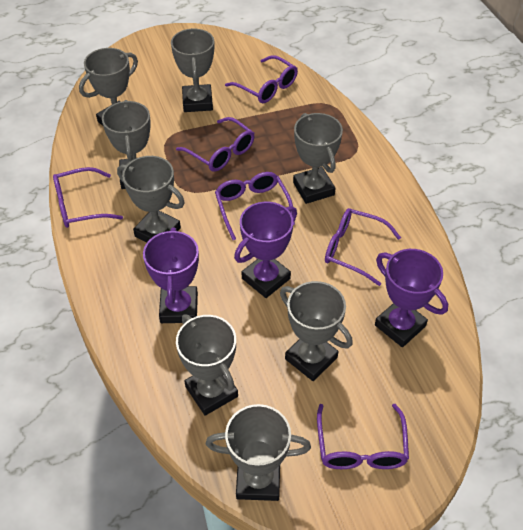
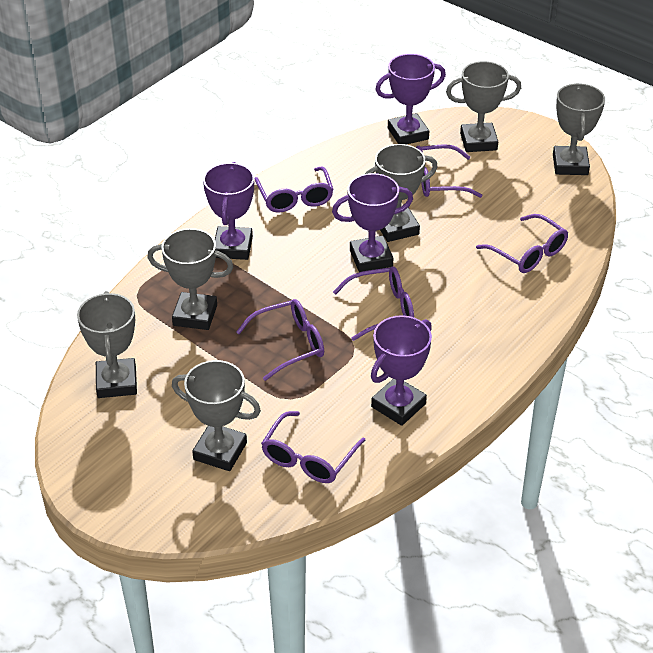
grey trophy: [79,48,138,126] [102,100,151,189] [117,156,185,242] [171,28,214,112] [176,314,238,416] [206,404,311,501] [280,281,353,381] [293,113,343,204] = 8 -> [77,291,137,398] [147,228,233,330] [172,360,261,471] [365,144,438,242] [446,61,521,152] [553,83,605,175] = 6
purple trophy: [143,227,199,323] [234,202,297,298] [375,249,448,347] = 3 -> [203,162,254,260] [332,173,413,272] [371,315,432,426] [375,54,446,145] = 4

